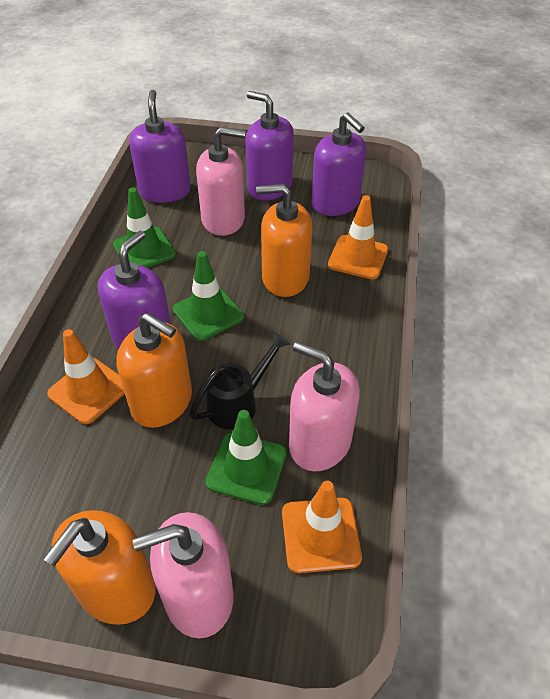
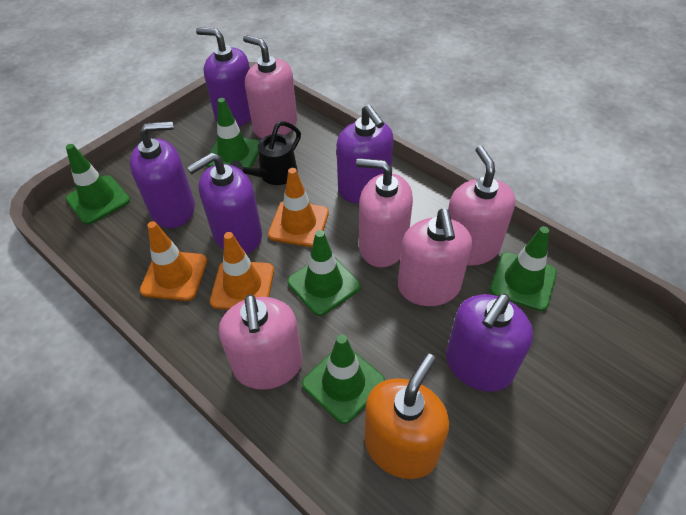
green traffic cone: [113,188,176,268] [173,251,244,341] [206,410,287,505] = 3 -> [66,144,130,225] [206,98,259,168] [287,230,361,316] [302,335,385,424] [490,226,557,311] = 5
orange soap dispenser: [43,510,155,625] [116,313,192,428] [256,184,312,297] = 3 -> [365,353,449,479] = 1
pink soap dispenser: [132,512,234,638] [196,127,245,236] [289,342,360,472] = 3 -> [219,294,302,390] [243,35,297,138] [356,158,413,267] [398,209,472,306] [448,146,515,265] = 5
purple soap dispenser: [98,231,171,349] [129,90,191,203] [246,91,294,200] [312,113,366,216] = 4 -> [130,121,195,228] [187,153,262,254] [196,27,251,127] [336,104,394,203] [446,294,533,392] = 5

